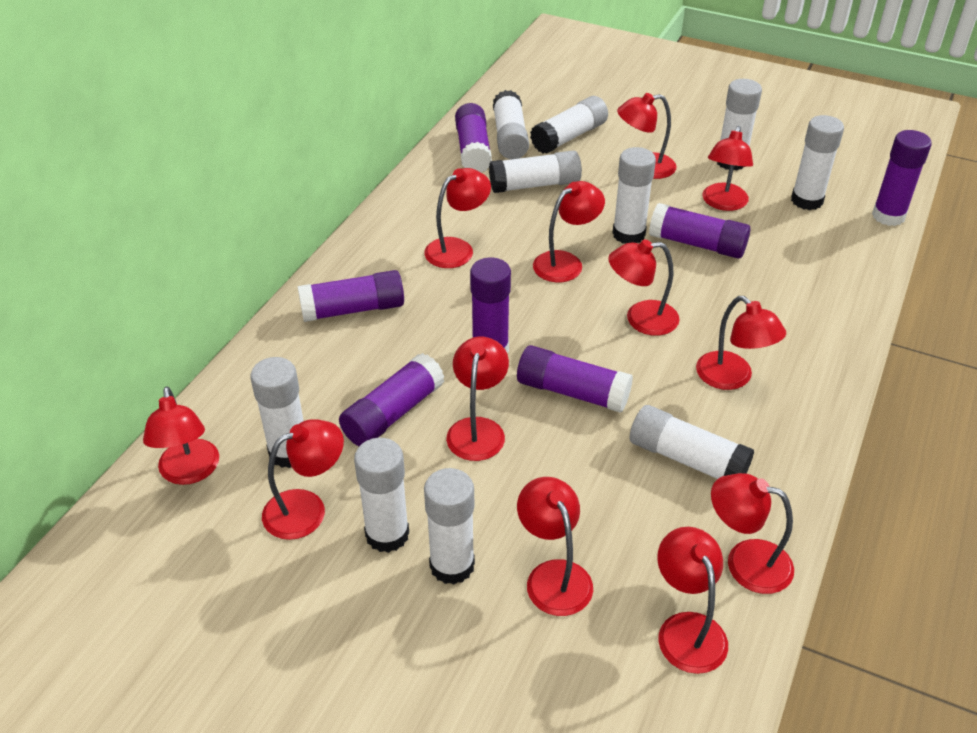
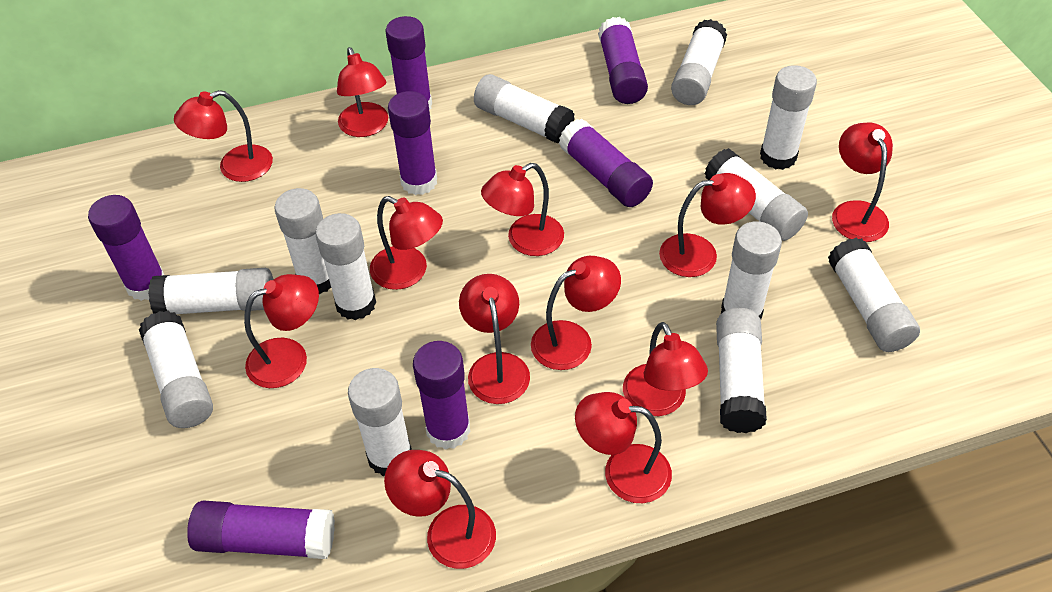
white glue stick: [250,357,304,468] [354,438,409,553] [424,468,475,585] [489,151,582,193] [493,90,529,159] [530,96,608,154] [612,147,656,244] [630,405,754,479] [717,79,762,170] [791,115,844,210] = 10 -> [139,311,213,428] [148,268,274,314] [274,188,331,294] [315,213,376,320] [348,368,412,476] [474,74,575,143] [671,19,727,105] [704,148,808,241] [716,308,767,433] [721,221,782,320] [760,65,817,170] [828,238,920,352] = 12

